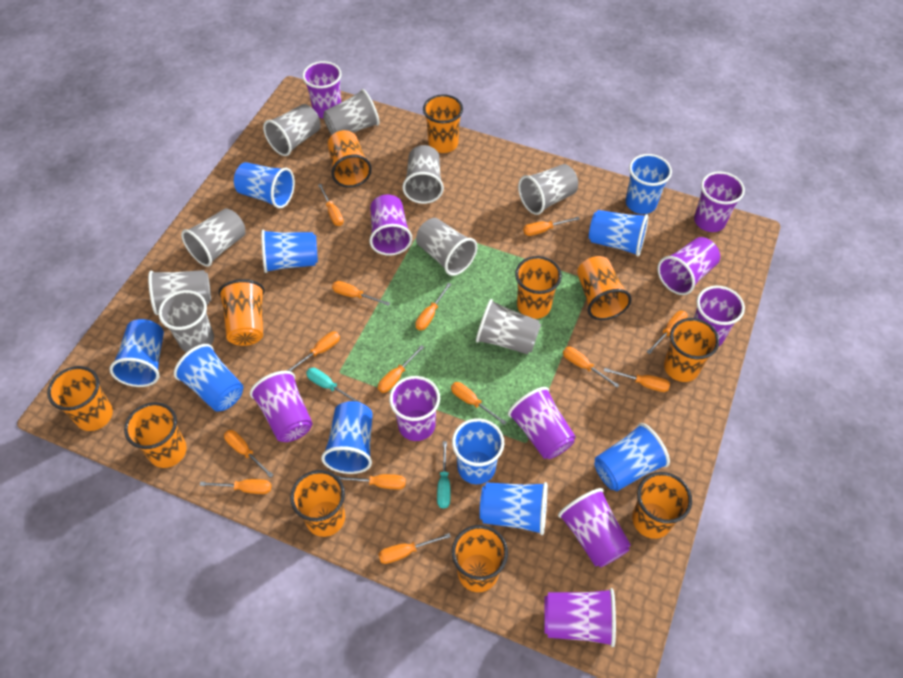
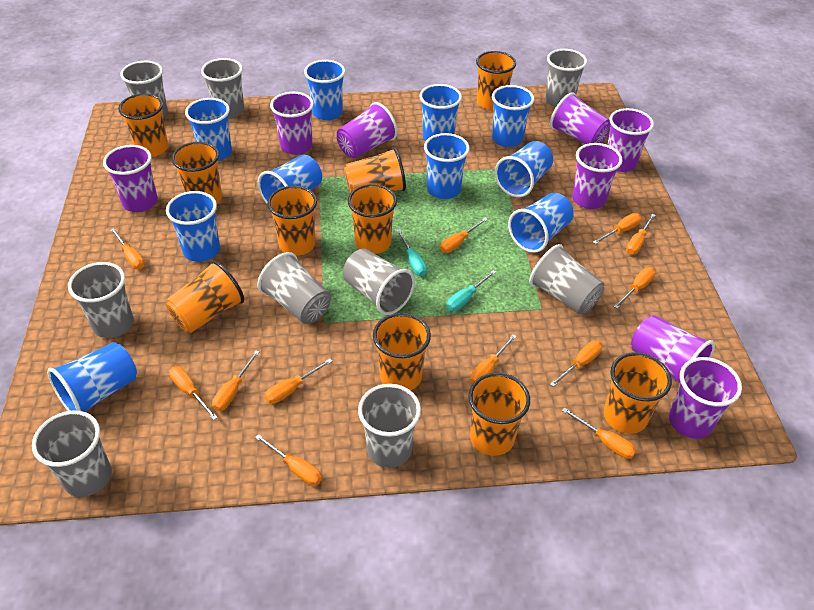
orange cup: [47,366,113,431] [124,402,187,468] [218,279,265,346] [290,470,345,537] [328,130,372,188] [423,94,463,153] [452,525,508,592] [515,256,562,319] [577,256,632,320] [632,472,692,539] [664,318,719,382] = 11 -> [118,93,168,157] [166,261,244,333] [172,142,222,204] [267,186,317,256] [344,147,406,193] [348,184,397,254] [373,313,431,390] [468,373,530,456] [476,51,516,110] [604,352,672,434] = 10
orange screwdriver: [200,479,271,494] [224,430,273,478] [287,331,340,372] [318,184,344,226] [332,281,390,306] [337,474,406,490] [378,345,424,393] [378,533,451,564] [416,283,451,330] [451,382,506,425] [523,217,580,236] [563,347,619,388] [604,368,670,392] [647,311,688,354] = 14 -> [110,228,145,269] [169,366,218,420] [212,350,259,411] [255,434,322,486] [265,358,333,404] [440,218,488,253] [470,334,517,384] [550,341,603,387] [562,408,637,459] [593,213,642,244] [614,267,656,309] [626,214,656,255] = 12
purple cup: [250,371,313,442] [302,61,342,119] [369,195,412,256] [389,376,440,441] [508,387,576,459] [544,588,616,647] [558,488,631,567] [657,237,720,295] [694,171,745,232] [694,286,745,346] = 10 -> [103,145,158,212] [270,92,314,155] [337,102,398,158] [550,92,610,144] [572,143,623,209] [607,108,654,172] [631,315,715,383] [669,357,742,439] = 8

